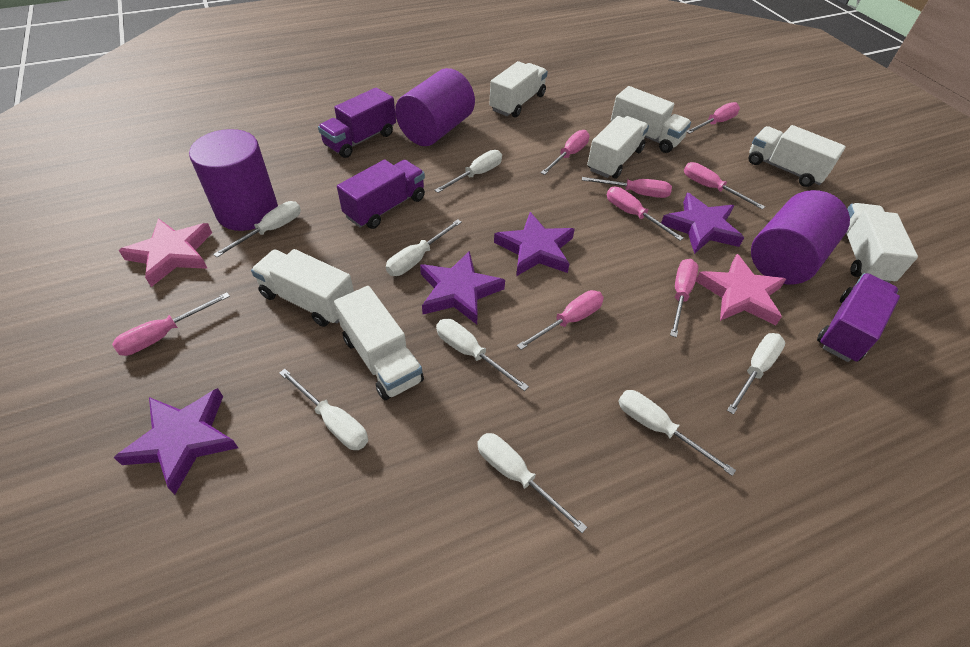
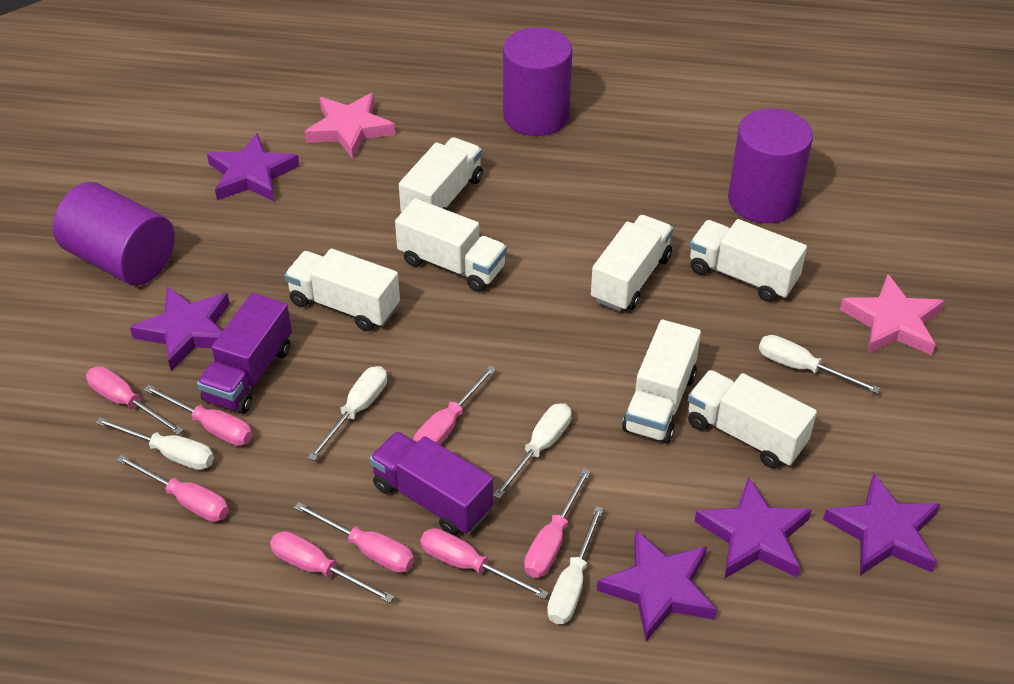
purple star: [113,388,238,494] [420,251,505,324] [494,212,575,276] [661,193,744,254] = 4 -> [130,287,230,371] [207,133,299,201] [597,530,717,642] [694,476,812,579] [823,473,940,575] = 5
purple truck: [318,87,396,158] [337,160,425,229] [817,273,900,362] = 3 -> [197,293,292,414] [369,431,494,536] = 2
white screwdriver: [213,201,301,257] [279,369,368,450] [386,219,462,276] [434,150,502,193] [436,319,529,391] [477,433,587,533] [618,390,736,476] [727,333,785,415] = 8 -> [96,417,214,470] [307,366,387,461] [493,403,571,499] [547,506,604,624] [759,335,880,394] = 5

